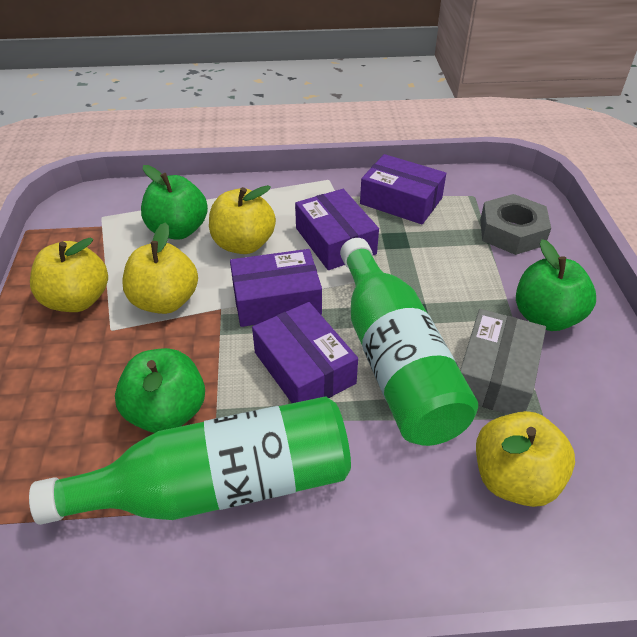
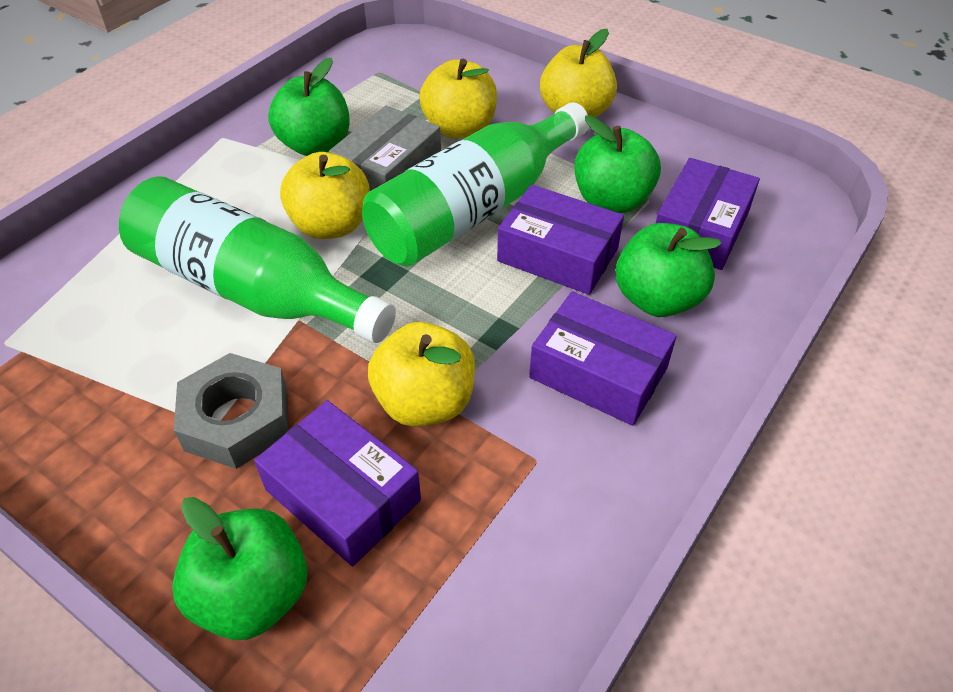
green apple: [115,348,205,433] [141,165,208,240] [516,239,596,331] = 3 -> [172,497,307,640] [268,58,349,156] [574,115,661,213] [616,223,721,317] = 4

